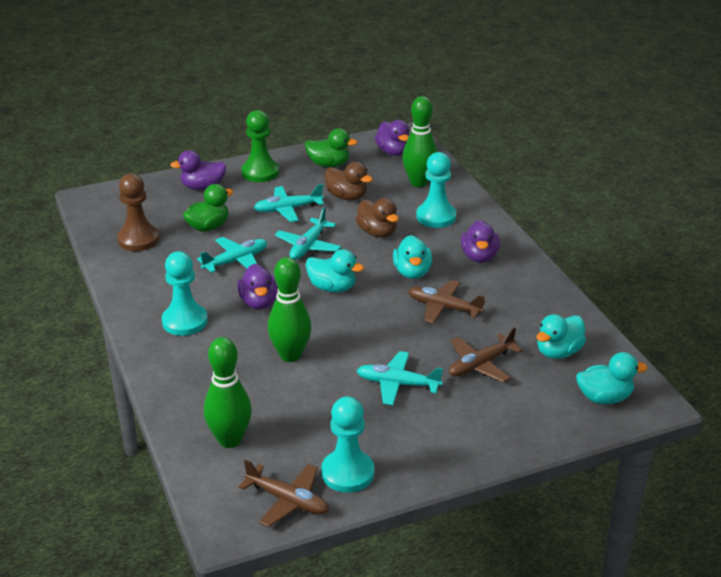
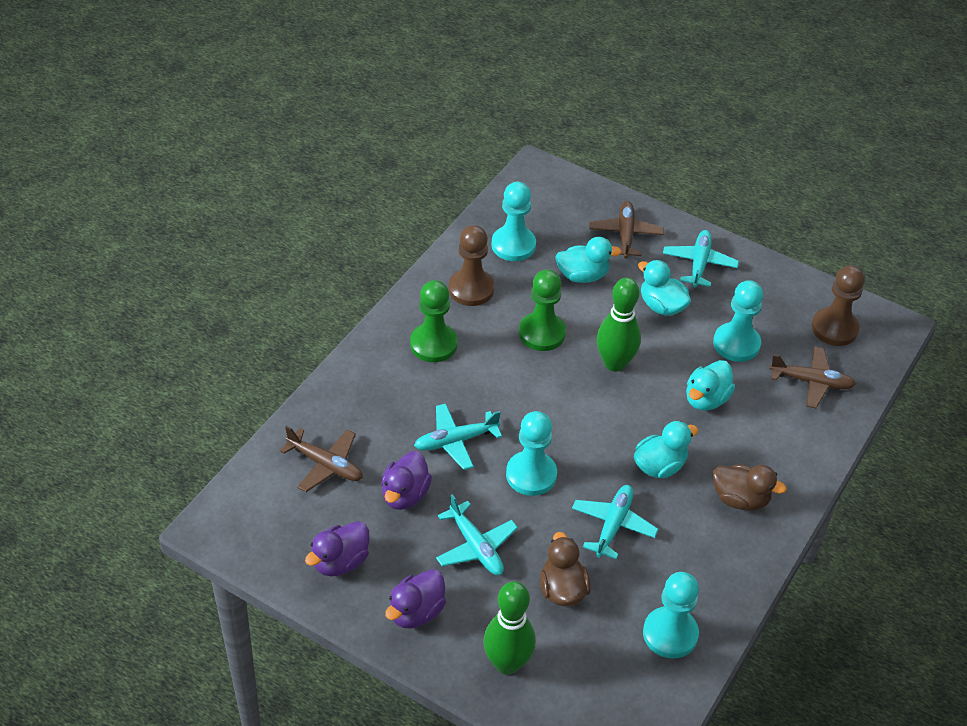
brown pawn: [117,173,159,251] = 1 -> [449,225,494,306] [812,265,865,346] = 2
green bowling pin: [204,337,252,448] [268,257,312,362] [402,96,437,187] = 3 -> [483,581,536,675] [596,278,641,372] = 2
green duck: [183,184,233,232] [305,128,358,167] = 2 -> none = 0
green pawn: [241,110,279,182] = 1 -> [410,280,458,362] [519,269,566,351] = 2
purple duck: [170,150,226,190] [237,264,278,309] [375,120,409,156] [461,220,500,263] = 4 -> [305,521,370,576] [381,451,432,510] [385,569,446,629] = 3
turquoise pawn: [162,251,208,336] [321,396,374,493] [416,152,456,228] = 3 -> [491,182,536,261] [506,411,557,496] [643,572,699,659] [713,280,763,362] = 4

